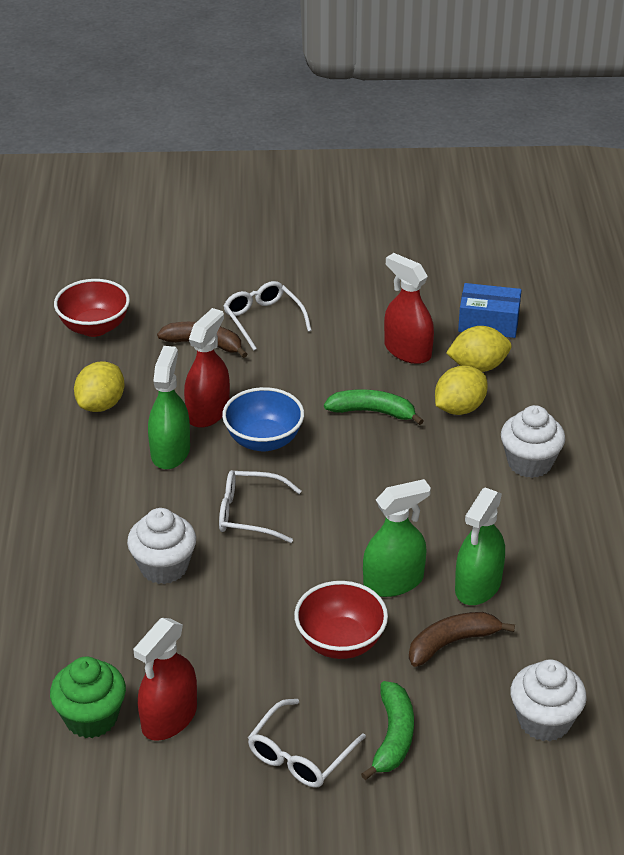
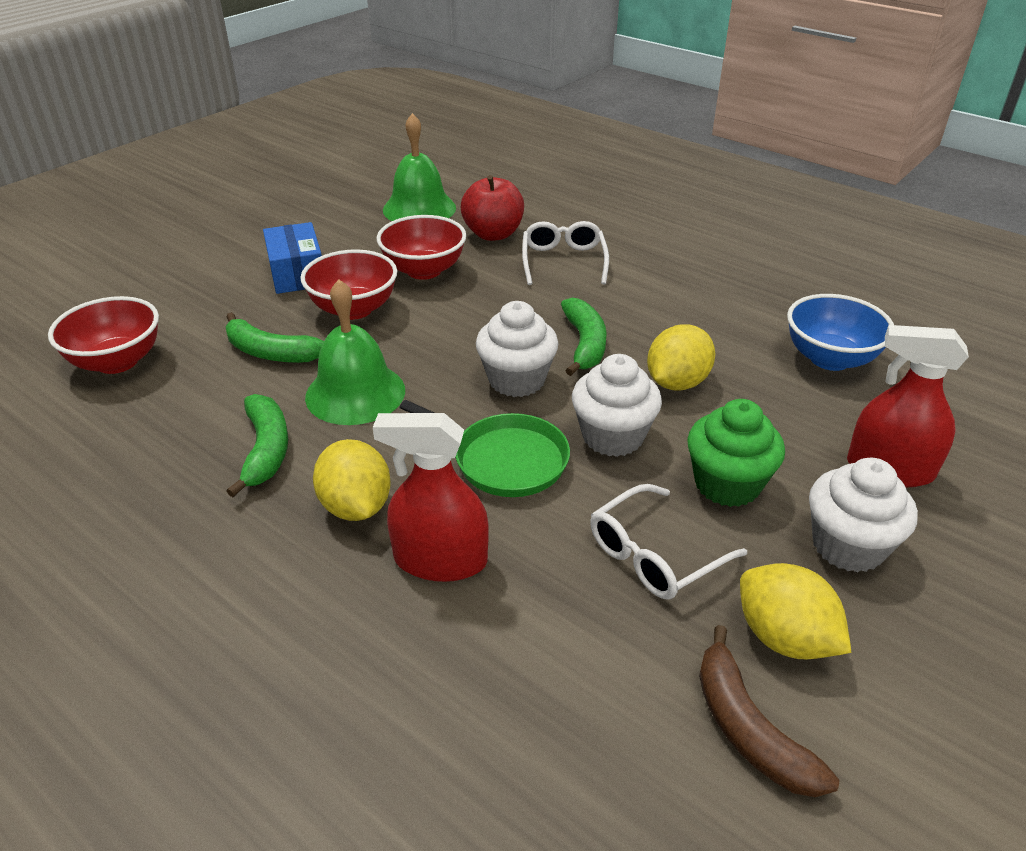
brown banana: [157,322,247,358] [409,612,515,667] = 2 -> [699,625,839,797] = 1
green banana: [324,389,424,425] [361,681,414,780] = 2 -> [225,312,324,363] [226,394,288,497] [561,298,607,376] = 3
green bell: none = 0 -> [305,279,405,425] [383,113,456,221] = 2
green pan: none = 0 -> [399,400,570,497] = 1
green spray bottle: [148,346,190,469] [363,479,431,597] [455,488,505,605] = 3 -> none = 0
red apple: none = 0 -> [461,175,524,241] = 1
red bowl: [54,279,130,337] [294,581,388,659] = 2 -> [48,296,159,374] [300,249,397,320] [377,215,467,280] = 3
red spray bottle: [133,618,197,741] [184,308,230,428] [384,253,434,364] = 3 -> [373,413,489,582] [847,325,969,487] = 2
white glasses: [219,470,301,543] [223,281,312,350] [248,699,366,788] = 3 -> [522,221,609,285] [590,484,747,600] = 2

